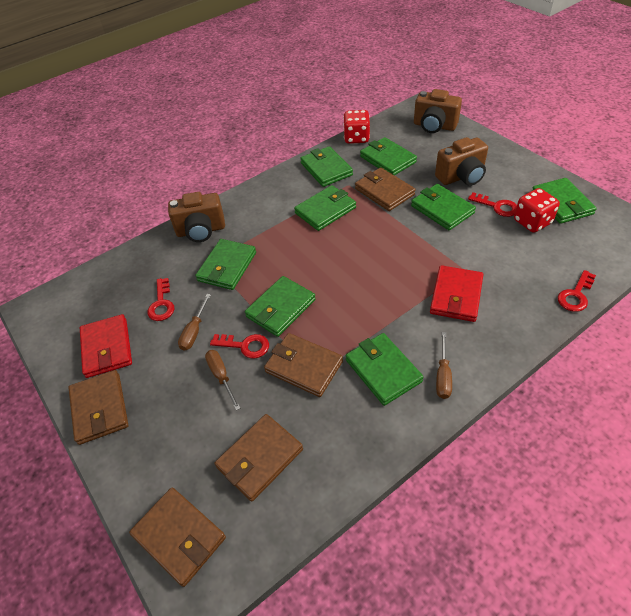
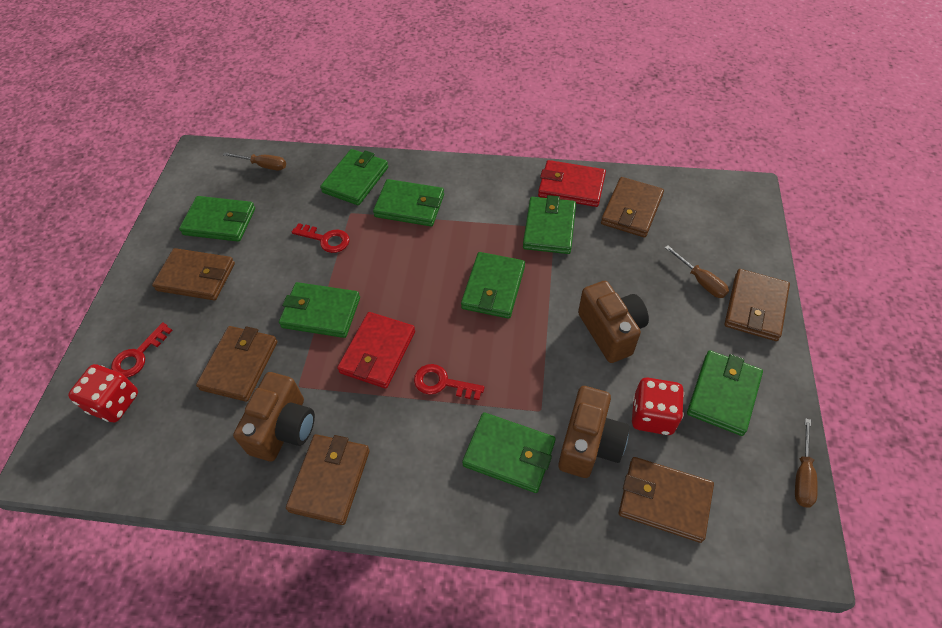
brown wallet: [68,370,128,445] [129,488,226,587] [215,414,303,502] [264,333,343,397] [355,167,415,211] = 5 -> [152,248,235,300] [196,326,278,402] [286,434,370,525] [601,177,664,238] [619,457,714,543] [725,269,790,341] = 6
red key: [147,278,174,321] [210,334,269,359] [468,192,517,217] [558,270,596,312] = 4 -> [111,322,173,378] [292,223,350,253] [414,364,485,400] = 3

